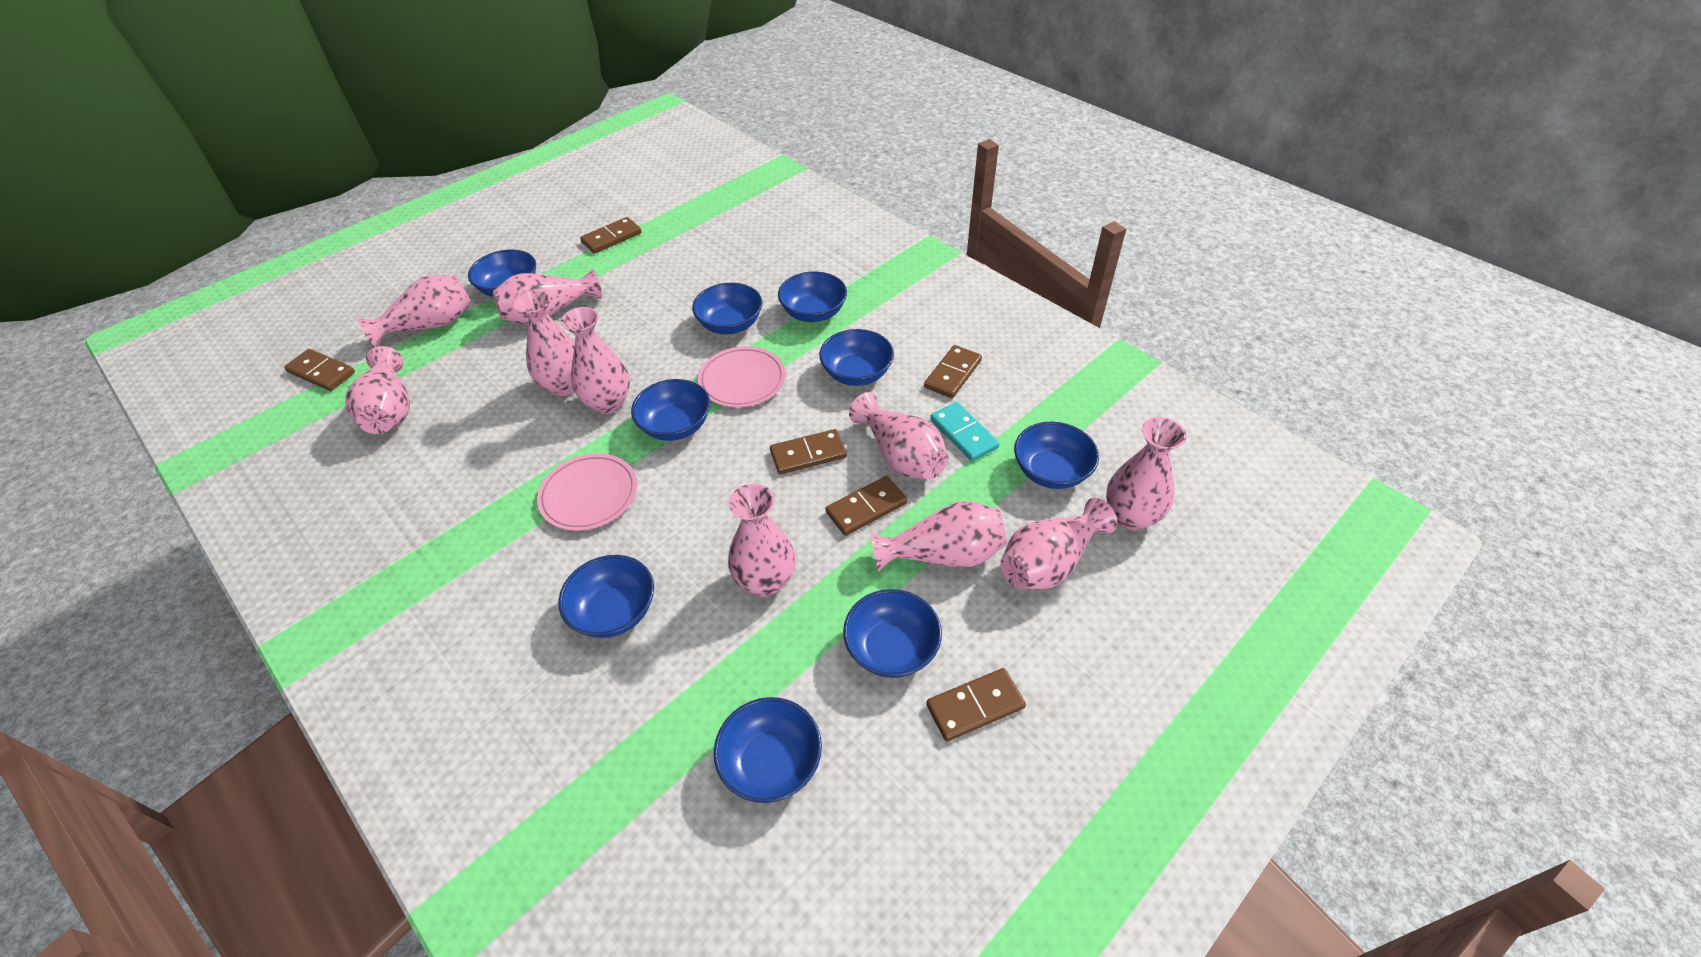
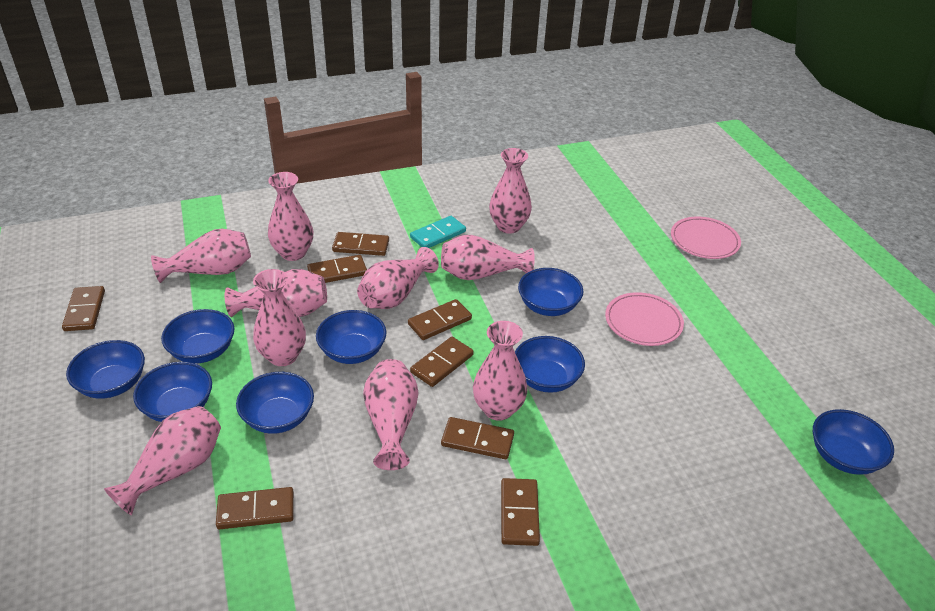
blue bowl: [468,249,536,297] [558,555,654,638] [631,379,710,441] [692,283,762,334] [714,697,822,803] [778,271,847,322] [819,329,894,386] [843,589,942,678] [1014,422,1099,489] = 9 -> [66,340,145,399] [133,362,212,422] [161,309,235,364] [236,372,314,434] [316,310,386,364] [515,336,585,393] [518,268,584,316] [813,409,894,475] = 8
brown domino: [284,349,355,391] [580,217,642,254] [770,429,847,474] [826,476,907,536] [924,345,982,398] [926,668,1026,742] = 6 -> [62,286,105,331] [216,487,294,530] [307,255,367,283] [332,232,389,256] [408,299,472,340] [410,337,474,387] [441,417,514,459] [501,478,540,546] = 8

